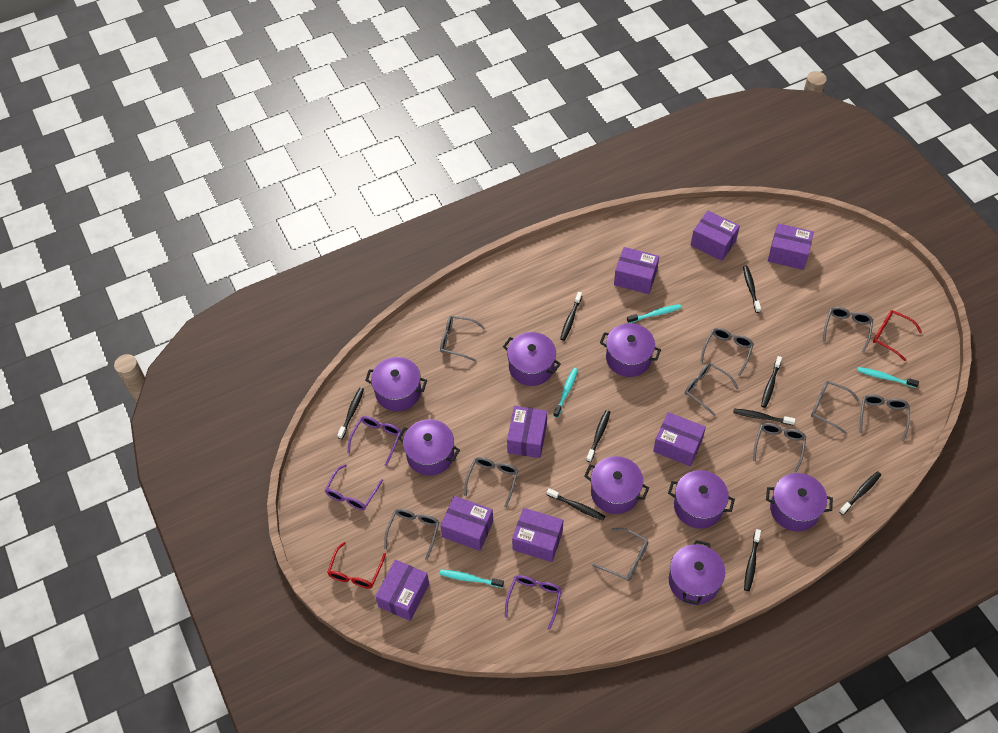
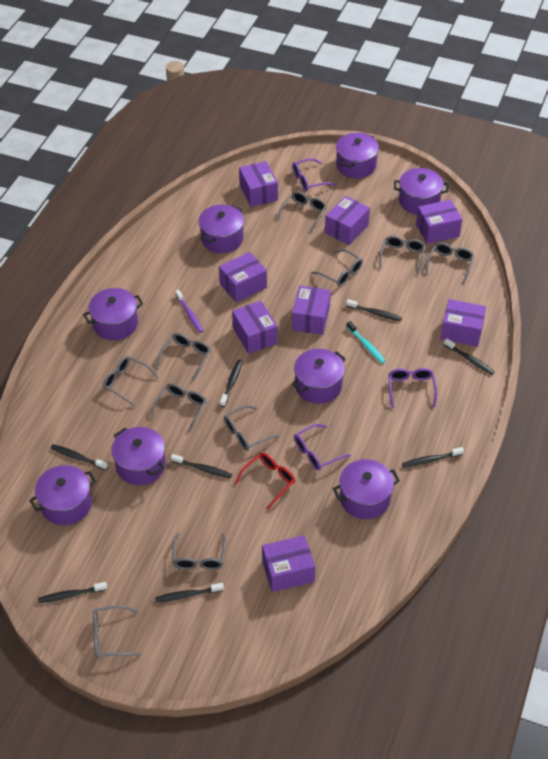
black toothbrush: [337,388,364,439] [547,488,605,521] [560,292,582,341] [586,410,610,462] [733,409,795,425] [743,266,761,313] [744,529,761,591] [761,356,782,408] [839,471,881,515] = 9 -> [38,582,107,603] [51,444,108,470] [155,583,224,602] [171,454,232,478] [220,360,243,407] [346,299,402,321] [402,447,464,468] [444,339,495,375] = 8
purple toothbrush: none = 0 -> [175,290,203,333] = 1
red glasses: [327,542,386,589] [873,310,922,361] = 2 -> [235,453,295,509] = 1
turquoise toothbrush: [439,570,504,588] [553,368,578,418] [627,304,682,323] [857,367,919,388] = 4 -> [347,321,385,363] = 1

